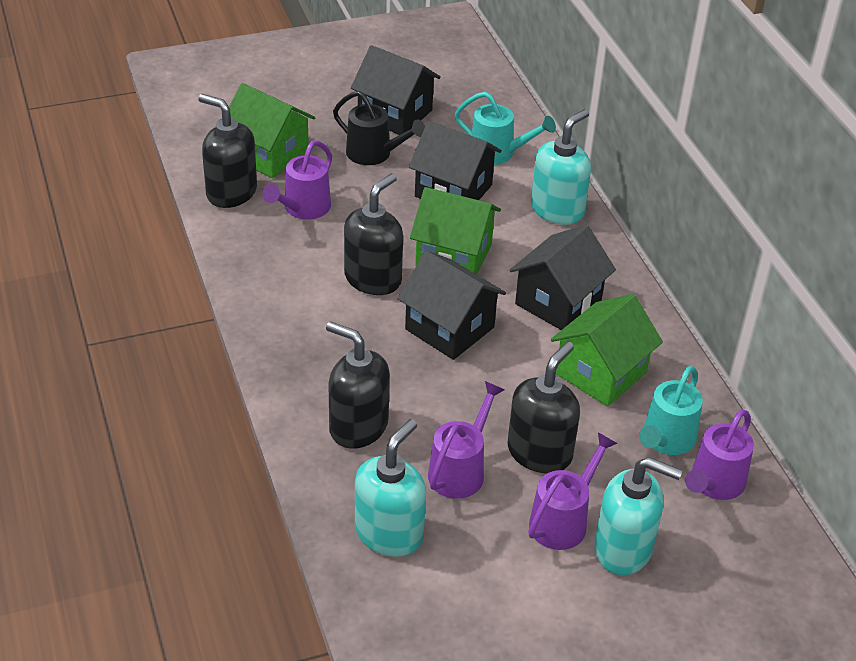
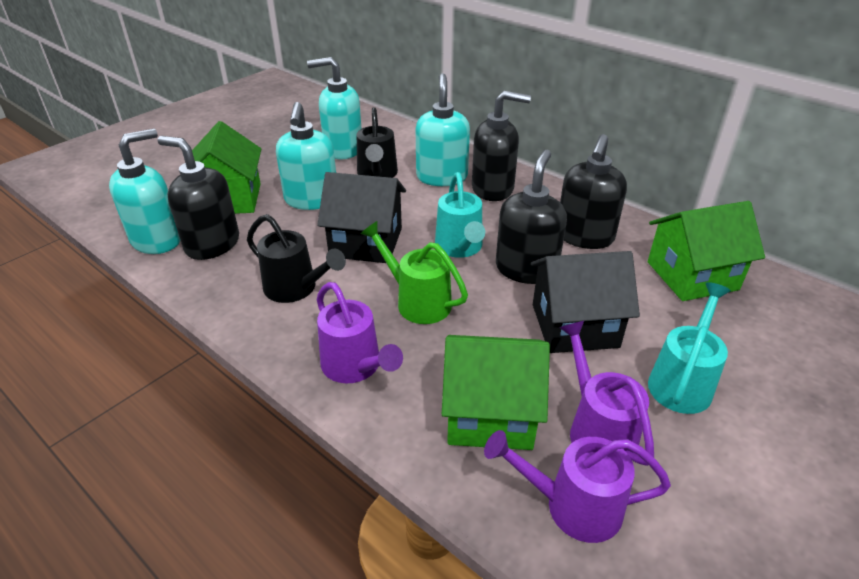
black house: [351,45,441,135] [397,251,506,360] [409,121,502,200] [510,225,616,330] = 4 -> [317,172,406,263] [531,251,640,353] = 2
black watering can: [333,91,425,165] = 1 -> [247,214,346,303] [357,107,398,178] = 2
green watering can: none = 0 -> [361,221,468,324] = 1
purple watering can: [263,140,332,219] [428,381,504,499] [529,432,618,550] [685,409,754,500] = 4 -> [317,282,403,383] [484,430,671,543] [559,321,654,466] = 3
turquoise soap dispenser: [355,419,426,557] [531,109,591,225] [594,457,682,575] = 3 -> [109,129,180,254] [276,102,336,210] [307,57,362,159] [416,73,470,186] = 4

